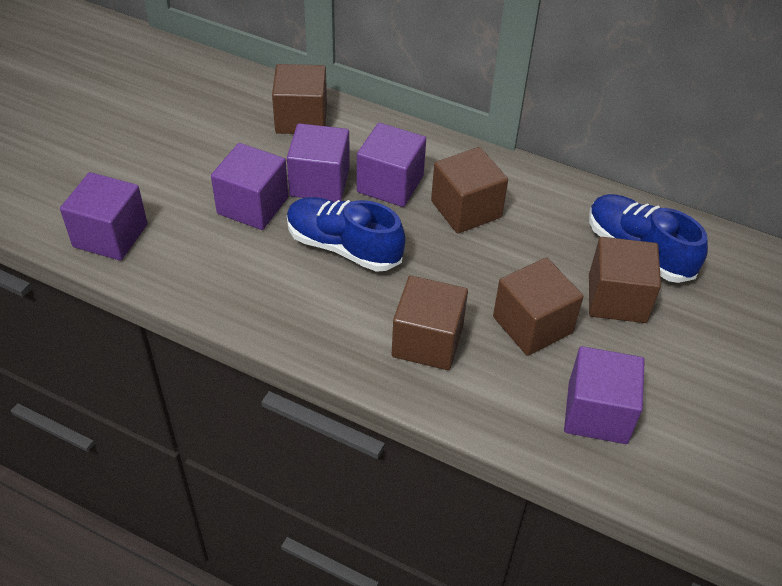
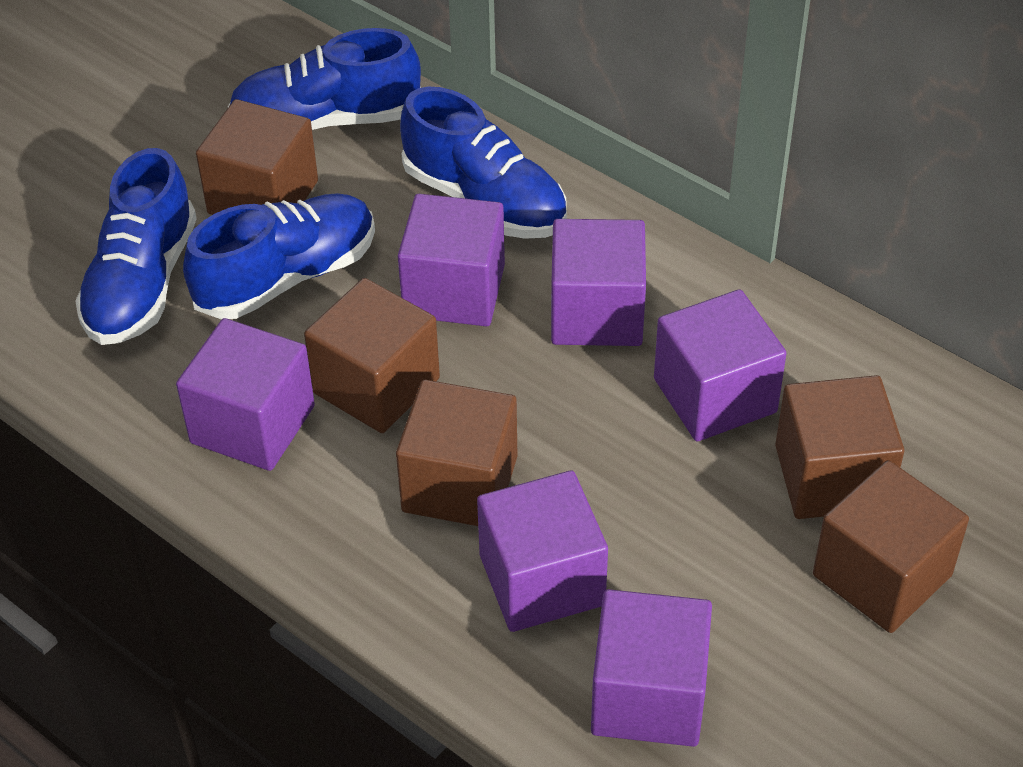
blue shoe: [287,197,405,272] [589,194,708,283] = 2 -> [75,148,197,345] [183,193,375,319] [228,28,421,130] [400,87,567,239] = 4
purple cube: [60,172,148,261] [211,143,288,230] [287,123,350,202] [357,123,426,207] [564,346,645,444] = 5 -> [176,318,315,471] [398,194,505,326] [477,470,608,632] [551,219,646,346] [591,589,712,747] [654,289,787,441] = 6

